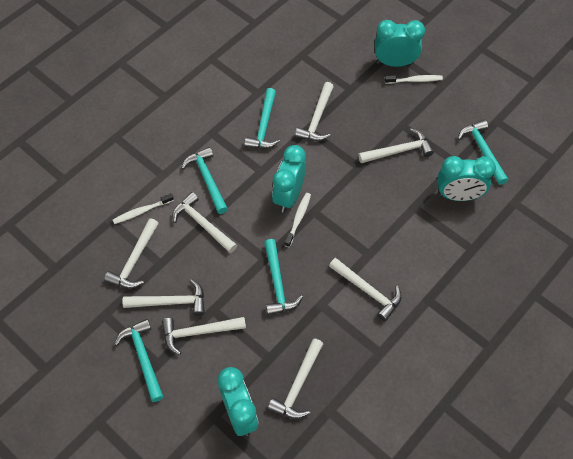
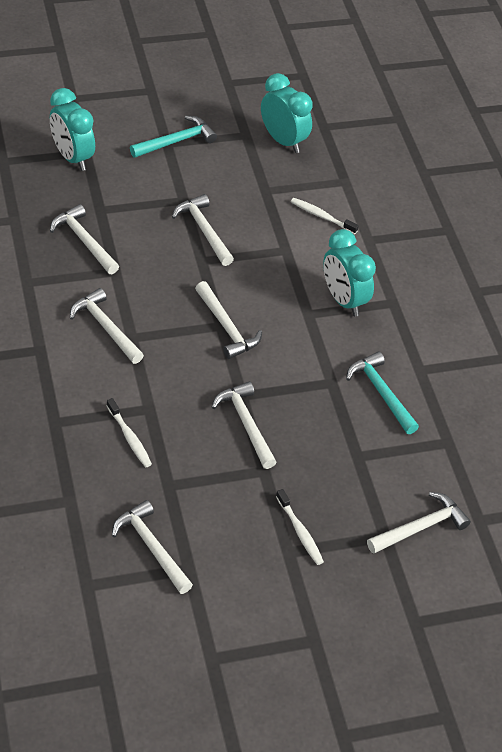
turquoise clock: [217,367,259,436] [272,145,306,213] [375,20,425,67] [438,156,496,201] = 4 -> [50,88,95,171] [261,73,313,153] [323,229,376,316] = 3
turquoise hammer: [114,319,163,402] [181,147,228,214] [244,88,280,149] [264,239,303,316] [458,120,508,185] = 5 -> [130,116,217,158] [346,351,419,434] = 2
white hammer: [104,218,159,288] [122,279,205,316] [162,317,246,355] [172,192,237,253] [268,338,323,419] [295,82,334,141] [329,258,402,321] [358,128,434,163] = 8 -> [50,204,119,274] [70,288,144,364] [112,500,193,594] [172,194,234,266] [195,281,262,359] [212,382,276,469] [367,492,471,554] = 7

